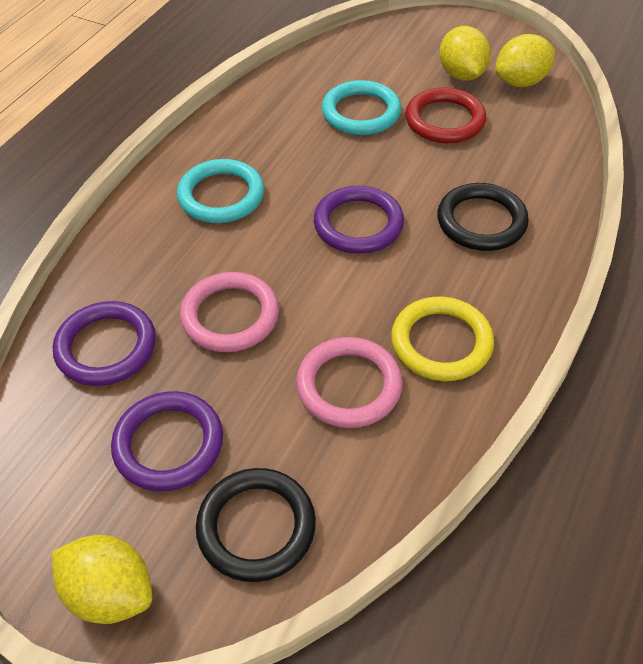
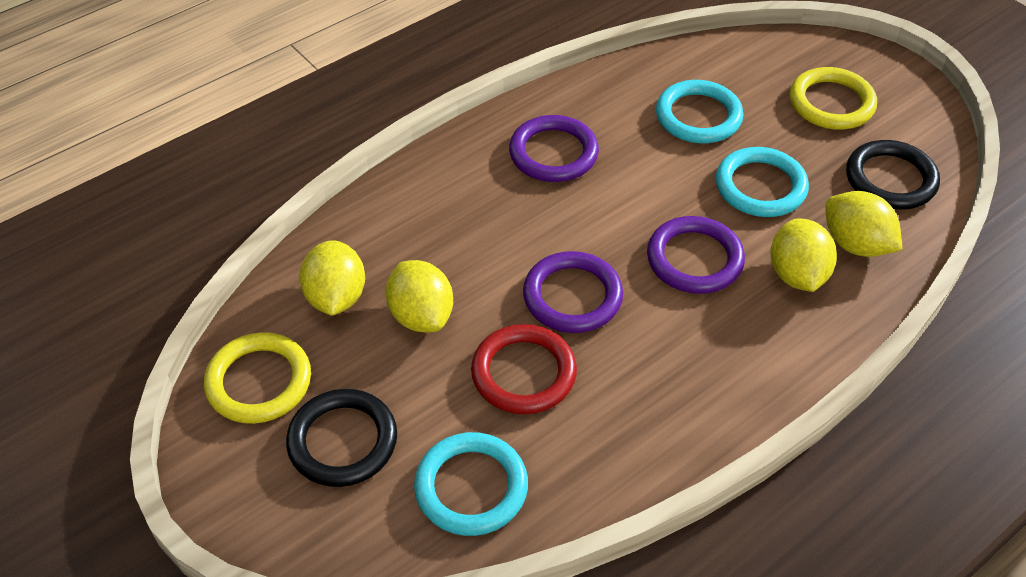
pink ring: [180,272,279,352] [296,337,403,428] = 2 -> none = 0
turquoise ring: [177,159,264,223] [322,80,401,135] = 2 -> [414,432,528,536] [656,80,743,143] [716,147,809,217] = 3
yellow lemon: [52,535,152,624] [440,26,491,81] [495,34,555,87] = 3 -> [299,240,365,316] [385,260,453,332] [770,218,837,292] [825,191,902,257] = 4
yellow ring: [391,297,494,381] = 1 -> [204,332,311,424] [790,67,877,130] = 2

